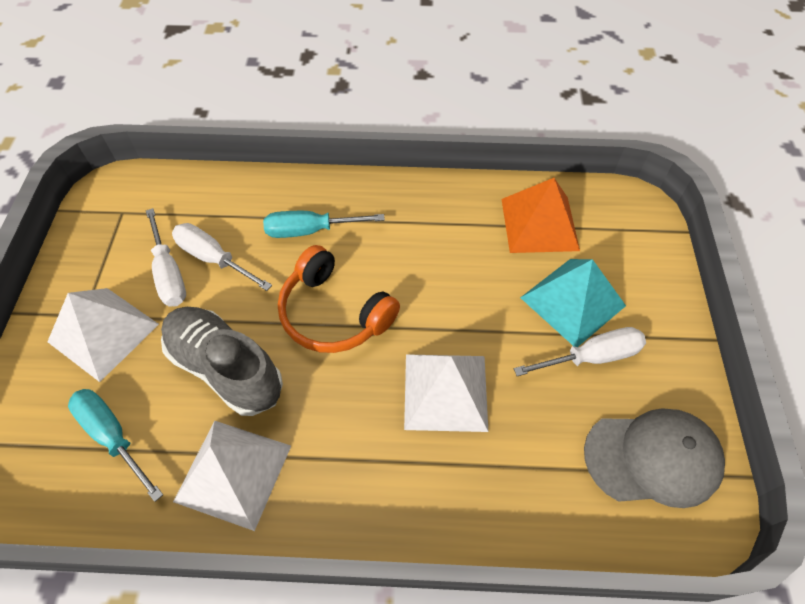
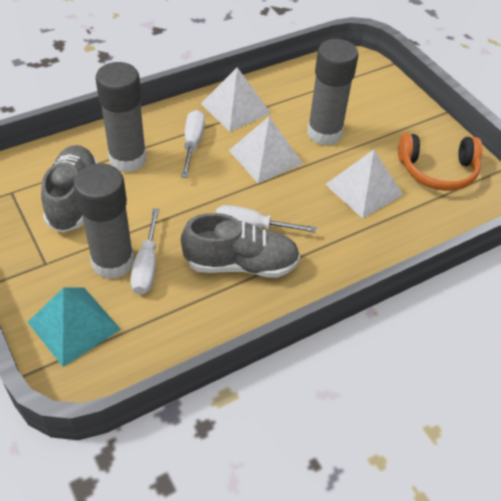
grey cap: [584,408,725,508] = 1 -> none = 0
grey glue stick: none = 0 -> [73,163,134,279] [95,62,146,172] [307,39,358,146] = 3
grey shoe: [161,307,283,416] = 1 -> [41,145,98,233] [181,213,300,278] = 2
orange pyramid: [501,178,580,253] = 1 -> none = 0
turquoise screwdriver: [68,389,163,502] [263,211,385,238] = 2 -> none = 0

